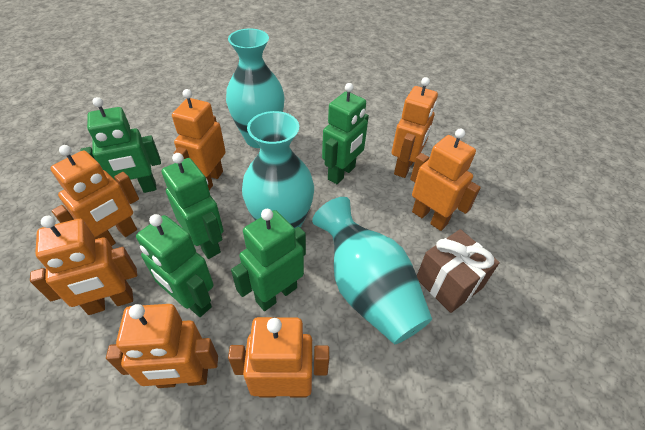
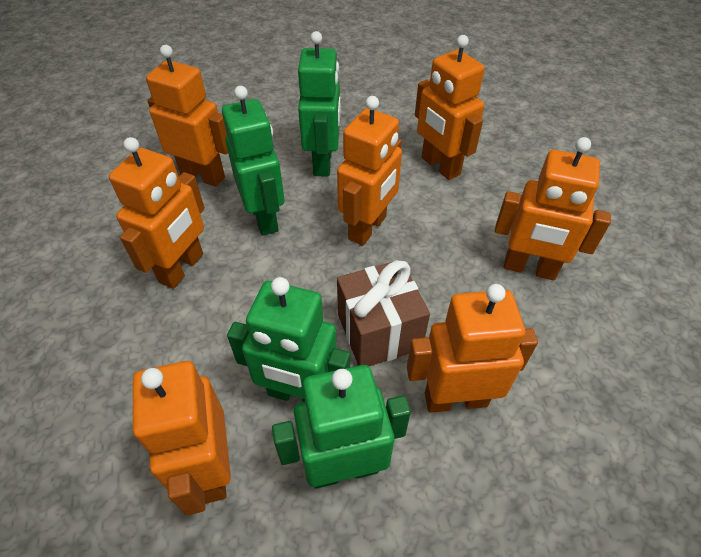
green robot: [80,97,161,193] [136,214,214,317] [161,153,224,259] [231,209,306,311] [322,83,369,184] = 5 -> [222,86,285,236] [227,277,350,402] [272,365,411,488] [298,31,341,177] = 4
turquoise vase: [226,28,285,148] [242,111,314,229] [312,197,432,344] = 3 -> none = 0

